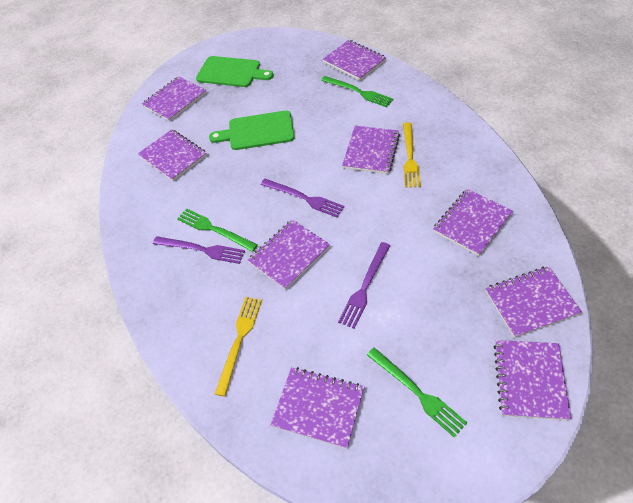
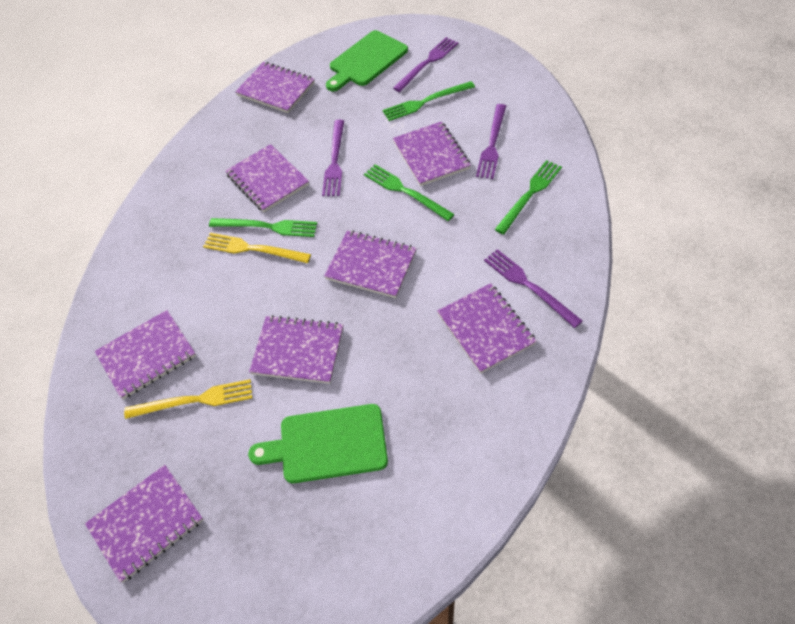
green fork: [177,208,258,252] [321,76,393,107] [367,347,467,438] = 3 -> [209,218,317,237] [364,164,454,221] [382,81,475,121] [495,160,562,235] = 4
purple fork: [153,236,245,264] [261,179,345,217] [338,242,391,329] = 3 -> [322,120,344,196] [393,37,458,92] [476,104,506,179] [484,249,582,328] = 4
purple notebook: [138,129,207,181] [142,76,206,121] [248,219,330,290] [271,367,364,449] [322,40,386,81] [342,126,400,174] [433,189,513,256] [485,266,582,338] [494,340,571,420] = 9 -> [85,465,203,582] [95,310,196,399] [225,144,309,212] [235,62,315,113] [249,315,343,384] [324,230,417,298] [393,121,471,186] [437,283,537,374] = 8

